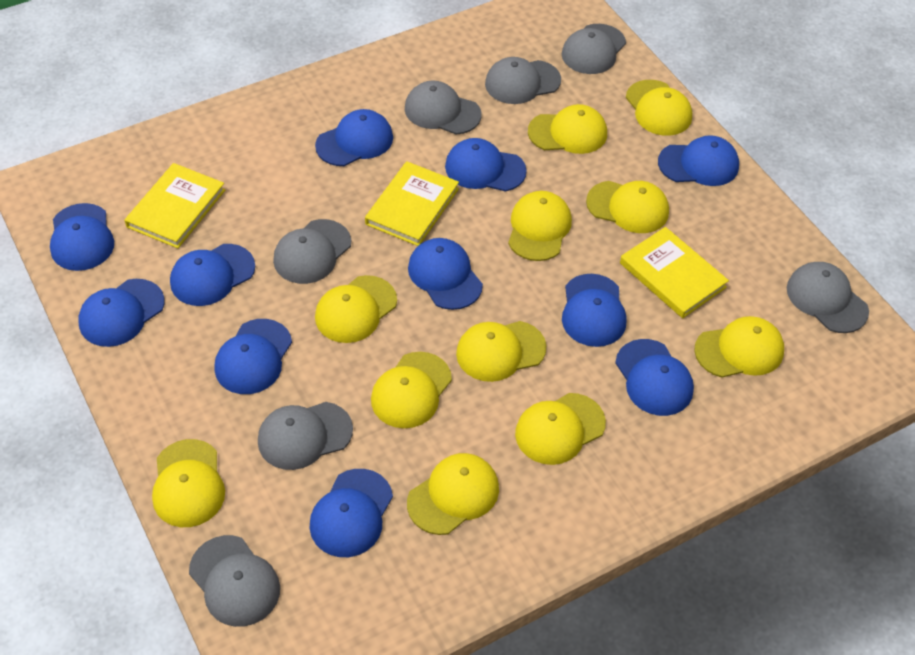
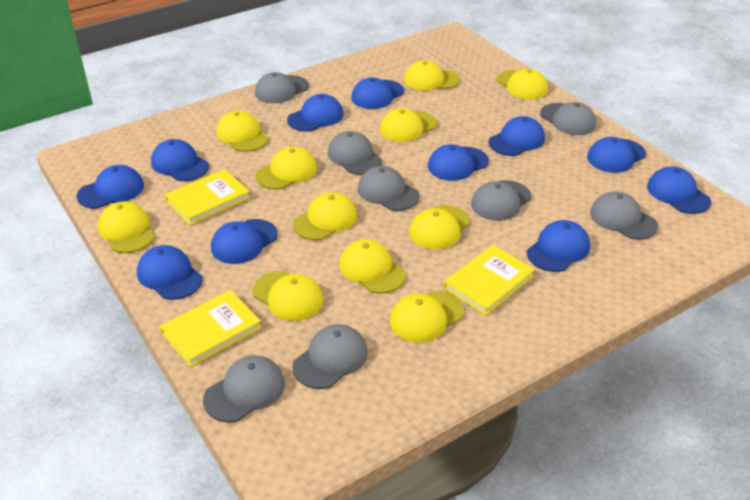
grey cap: [189,535,280,627] [258,402,353,470] [273,219,351,284] [405,81,481,135] [485,57,561,104] [562,24,626,74] [787,262,869,333] = 7 -> [203,355,285,423] [255,72,309,103] [292,324,368,389] [328,131,382,175] [358,166,420,211] [471,180,531,221] [540,102,596,135] [590,191,658,240] = 8

